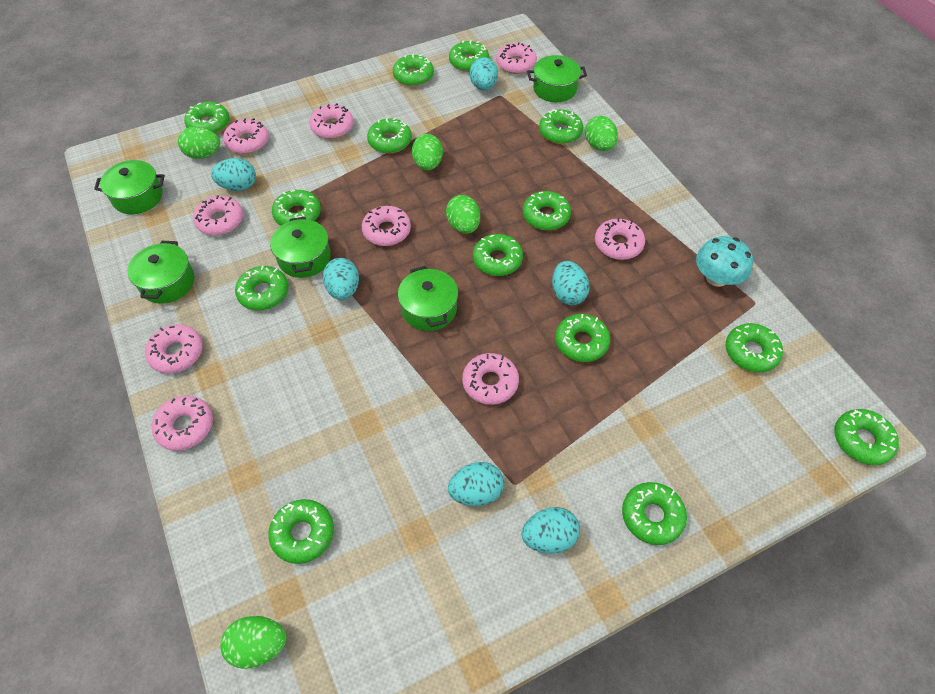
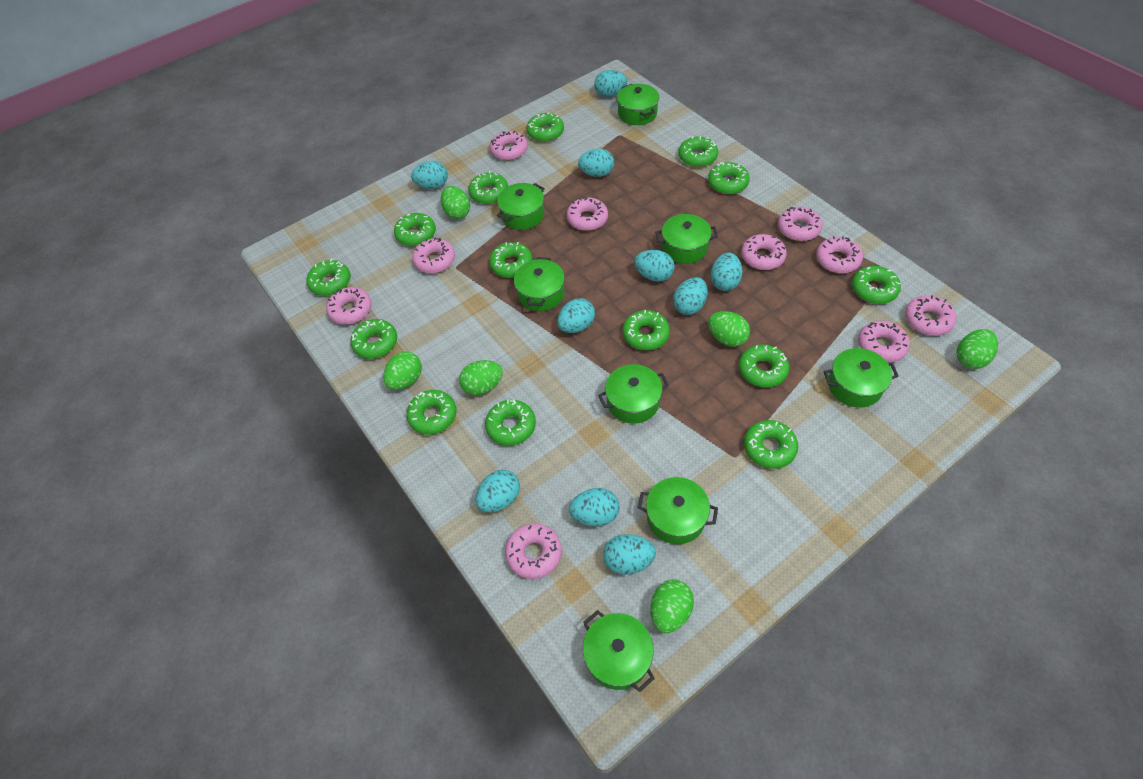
green egg: [178,127,220,159] [220,616,287,669] [412,134,443,170] [446,195,480,234] [585,116,618,151] = 5 -> [383,351,422,390] [441,186,470,219] [459,360,503,395] [650,579,694,633] [708,311,750,347] [957,329,998,369] = 6
green pot: [94,160,165,214] [127,241,194,304] [270,217,331,278] [398,266,458,331] [527,55,587,102] = 5 -> [497,183,545,230] [514,257,565,311] [583,610,655,692] [598,364,669,424] [617,84,659,125] [638,477,718,544] [655,214,718,264] [824,348,899,408] = 8
pink donut: [145,324,203,374] [151,395,213,451] [193,195,243,236] [223,118,269,154] [309,104,354,139] [362,206,411,246] [462,353,519,405] [496,42,537,74] [595,218,645,260] = 9 -> [326,287,372,325] [412,238,455,273] [490,131,528,161] [505,524,562,579] [567,196,608,231] [741,234,787,270] [778,207,822,241] [816,236,863,273] [858,321,910,363] [905,295,957,336] = 10
turquoise egg: [211,158,256,191] [323,258,359,300] [448,462,504,506] [470,57,498,91] [521,507,580,554] [552,261,590,305] = 6 -> [411,161,448,189] [476,470,520,513] [557,298,595,333] [569,488,619,527] [578,149,614,177] [594,70,627,97] [603,534,656,575] [634,250,675,282] [673,277,708,315] [711,253,743,291] = 10
turquoise mushroom: [696,236,753,287] = 1 -> none = 0

